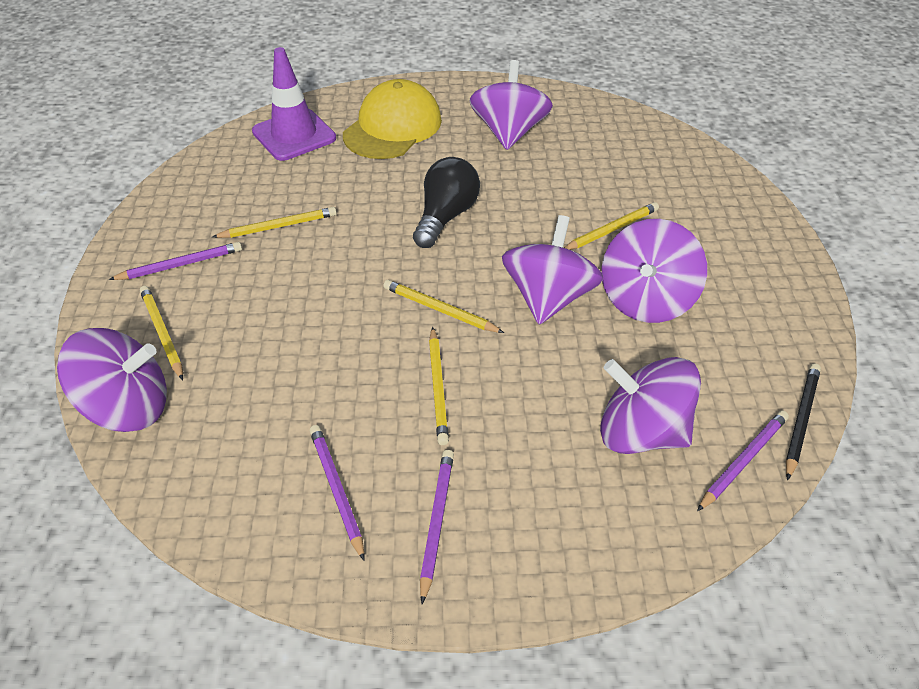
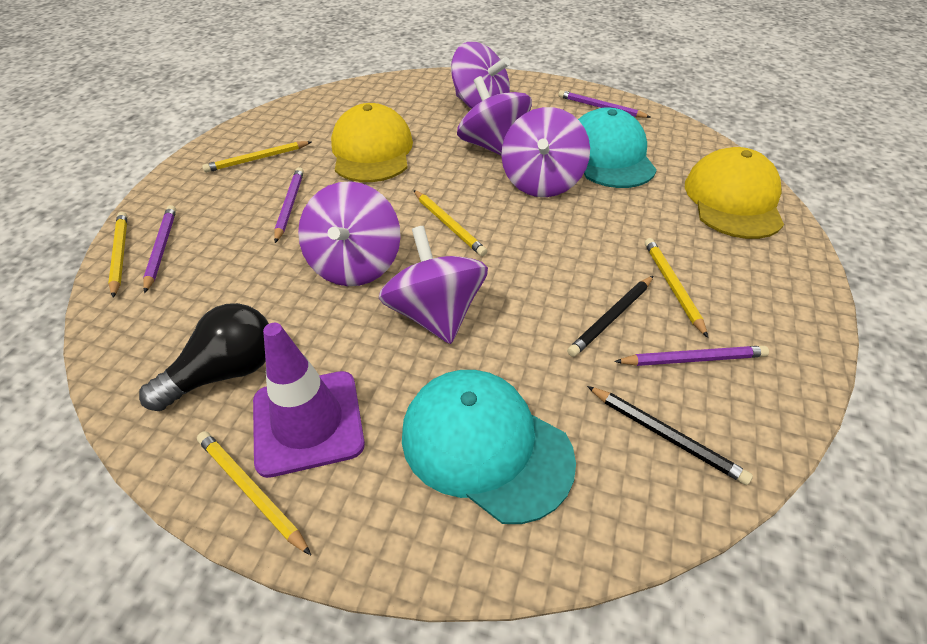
black pencil: [786,363,821,480] = 1 -> [567,276,653,357] [587,386,753,485] = 2
turquoise cap: none = 0 -> [402,370,576,524] [578,107,657,188] = 2
yellow cap: [343,79,442,159] = 1 -> [331,103,413,182] [685,147,784,239] = 2

